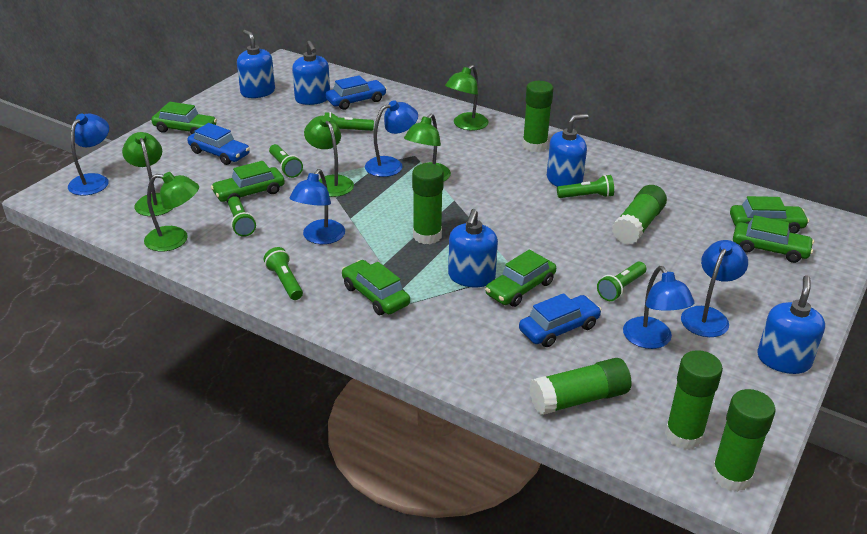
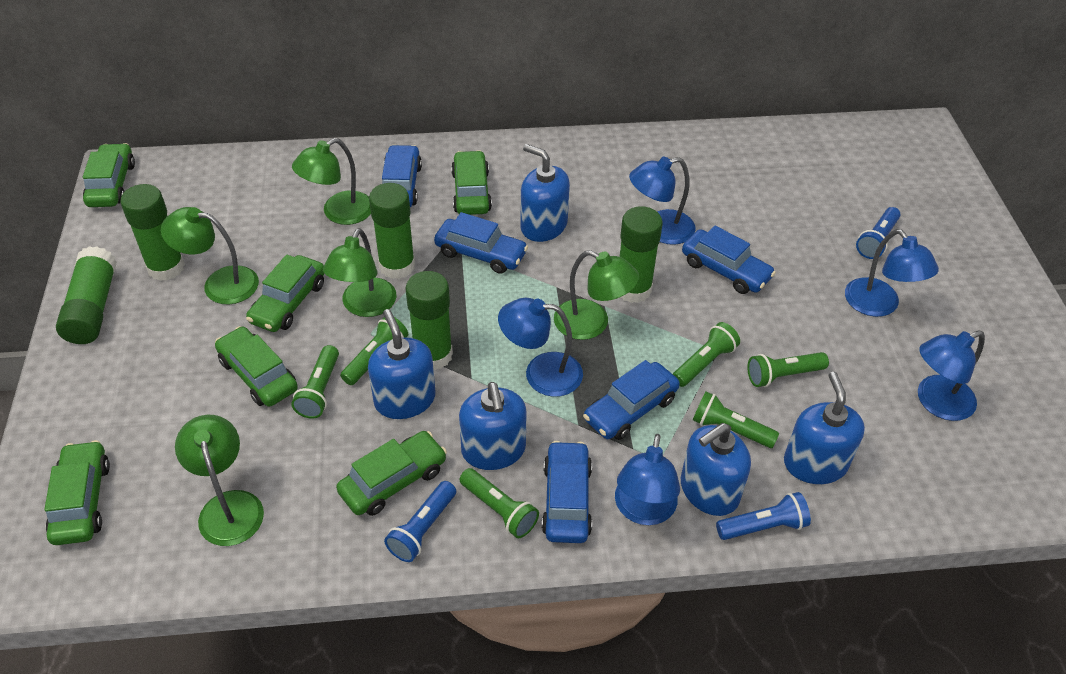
blue car: [187,123,250,165] [326,75,387,110] [519,293,602,347] = 3 -> [382,145,422,207] [434,212,528,274] [542,441,592,543] [583,360,680,440] [682,226,776,294] = 5
blue flashlight: none = 0 -> [384,481,456,562] [716,492,811,540] [856,207,900,259] = 3
green glue stick: [412,163,444,244] [522,81,553,152] [530,358,631,415] [612,185,667,245] [665,350,723,449] [711,389,776,492] = 6 -> [56,246,117,344] [120,184,185,281] [369,183,415,279] [406,271,453,370] [620,206,663,303] = 5

